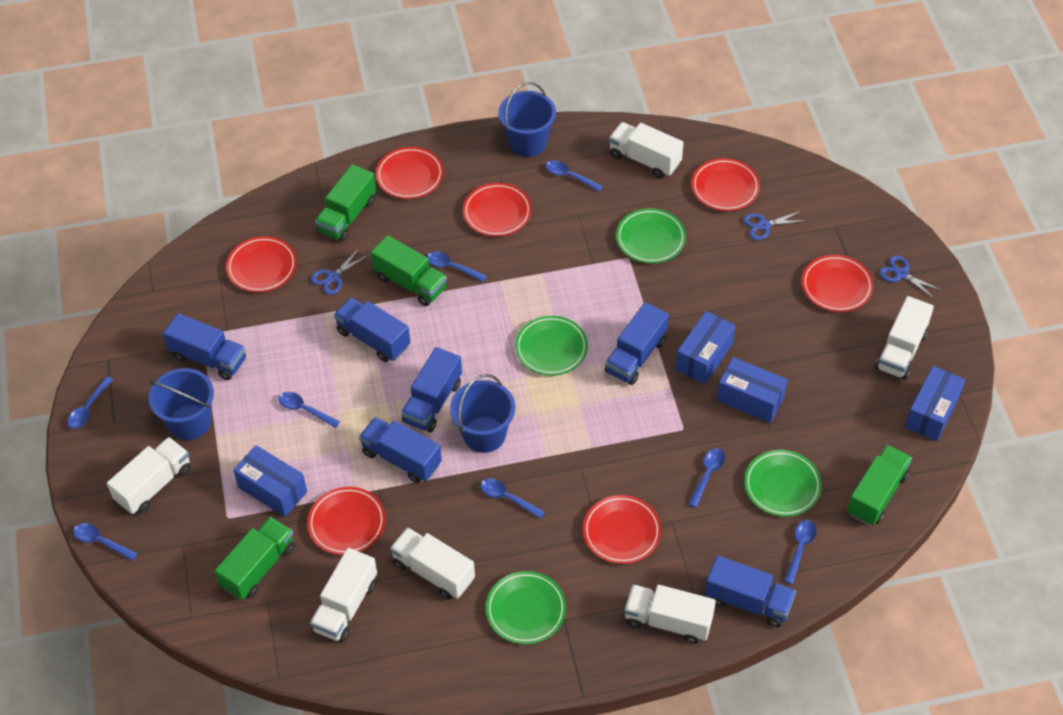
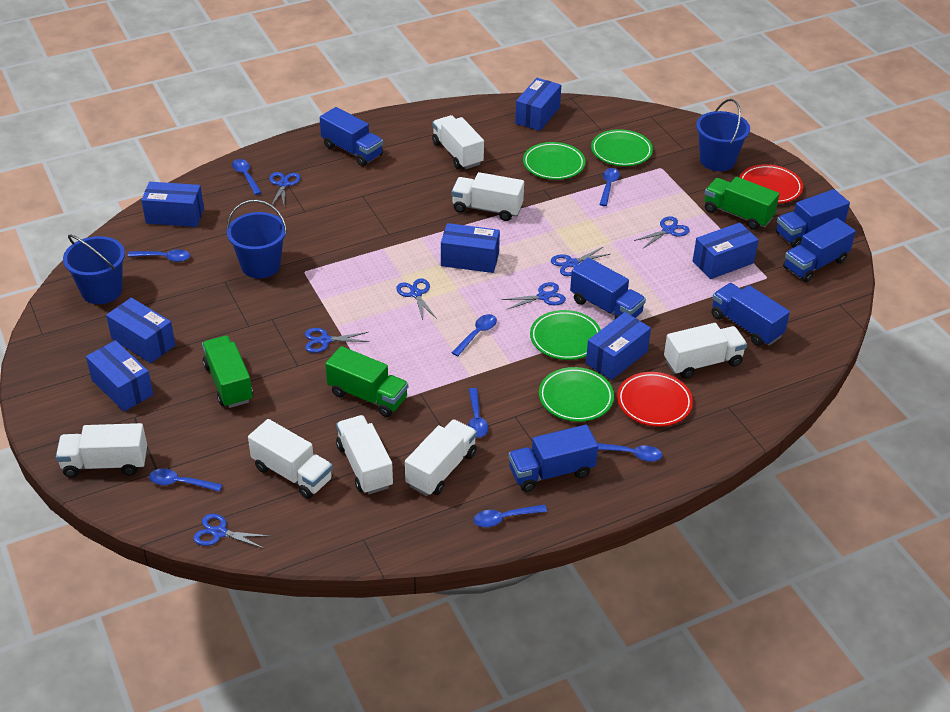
blue box: [233,445,307,517] [676,311,735,384] [717,357,787,423] [905,366,965,441] = 4 -> [86,340,153,411] [106,298,175,363] [141,182,204,227] [441,223,500,273] [515,78,561,131] [586,312,651,380] [693,222,759,279] = 7
blue scissors: [311,248,369,295] [743,211,805,240] [879,256,943,299] = 3 -> [193,514,269,549] [269,172,301,206] [305,328,370,353] [396,278,437,320] [501,282,566,310] [551,247,610,276] [634,216,690,248] = 7
green truck: [215,517,295,600] [315,164,376,242] [371,235,447,306] [847,445,912,526] = 4 -> [202,336,253,408] [325,346,408,417] [705,177,779,230] = 3
red plate: [226,236,297,293] [307,487,386,555] [376,147,443,199] [463,183,532,237] [583,495,661,564] [691,158,760,211] [802,255,874,312] = 7 -> [617,372,693,427] [739,164,803,203] = 2
white truck: [107,437,191,514] [310,548,377,642] [390,527,475,599] [609,122,684,179] [624,585,716,644] [875,296,934,380] = 6 -> [56,423,147,478] [248,419,333,499] [336,415,393,494] [405,419,477,496] [432,115,484,169] [452,172,524,221] [664,323,747,379] = 7

